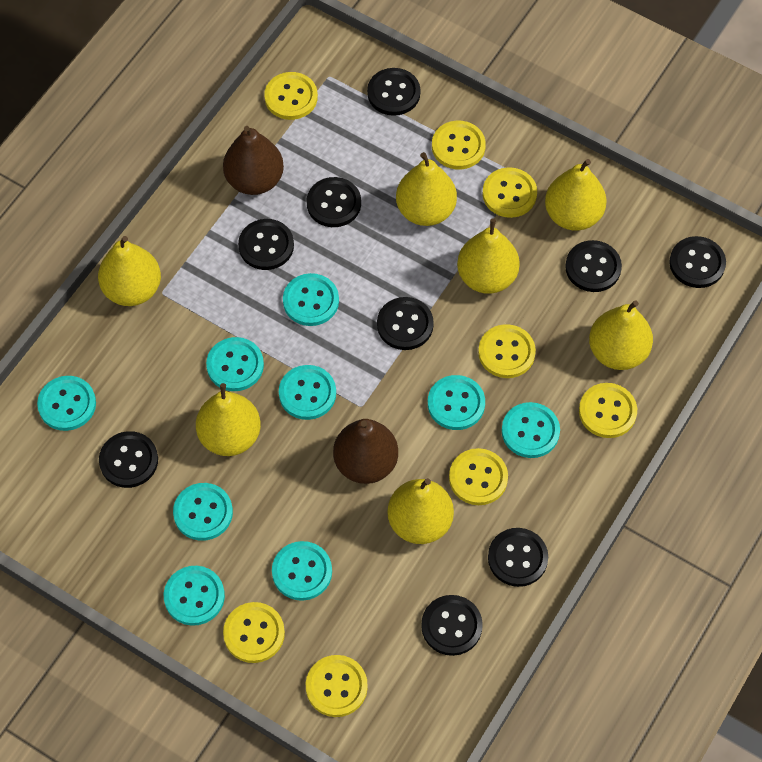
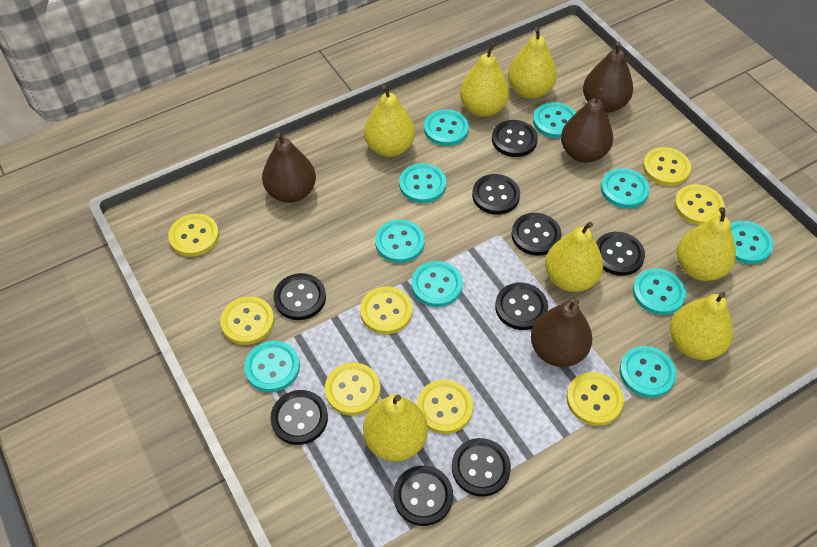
brown pear: [223,126,284,195] [333,419,398,484] = 2 -> [262,132,316,203] [531,299,592,367] [561,88,613,163] [583,42,633,113] = 4
turquoise button: [37,376,96,431] [164,566,225,626] [173,483,233,541] [206,337,264,391] [272,541,332,601] [279,365,336,420] [283,273,339,326] [428,375,485,430] [502,402,560,458] = 9 -> [244,341,300,392] [375,220,425,263] [399,163,446,203] [411,261,463,307] [424,109,469,146] [533,102,576,138] [601,168,650,208] [619,346,676,398] [633,268,686,315] [730,221,773,264] = 10

